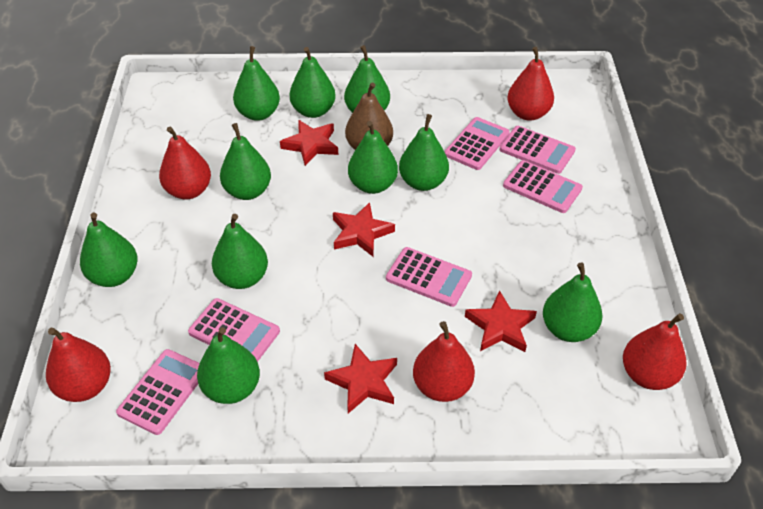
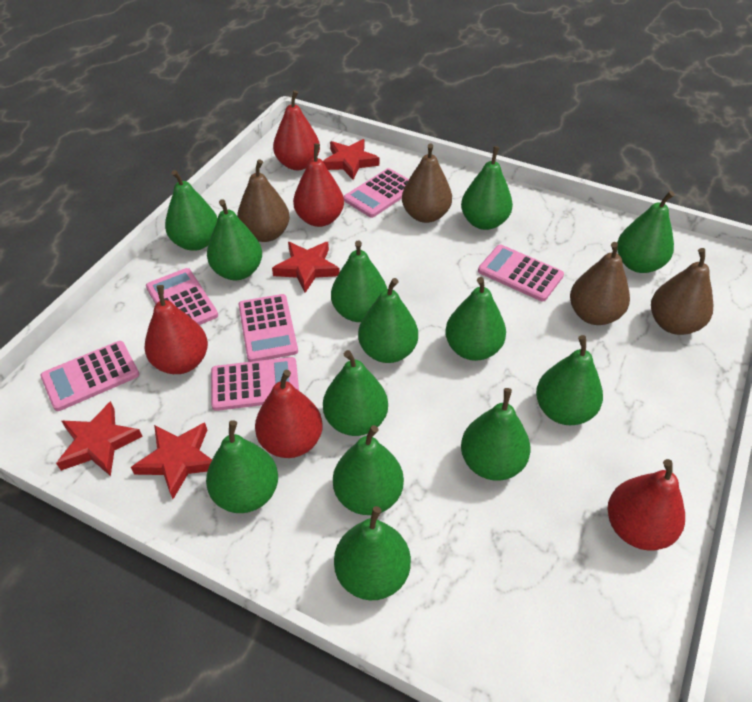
brown pear: [345,83,393,150] = 1 -> [237,159,290,242] [402,143,452,223] [570,242,630,325] [651,248,713,335] = 4
green pear: [80,213,137,287] [197,327,260,404] [212,214,268,289] [220,123,271,200] [233,46,280,121] [289,47,336,118] [344,45,390,113] [348,121,398,194] [399,114,449,191] [543,262,603,342] = 10 -> [165,170,218,251] [206,420,278,513] [207,199,262,280] [323,350,388,436] [331,240,387,322] [333,425,404,515] [334,506,411,600] [358,278,418,363] [445,277,506,361] [461,146,513,230] [461,388,531,481] [536,335,603,425] [617,191,674,273] = 13

